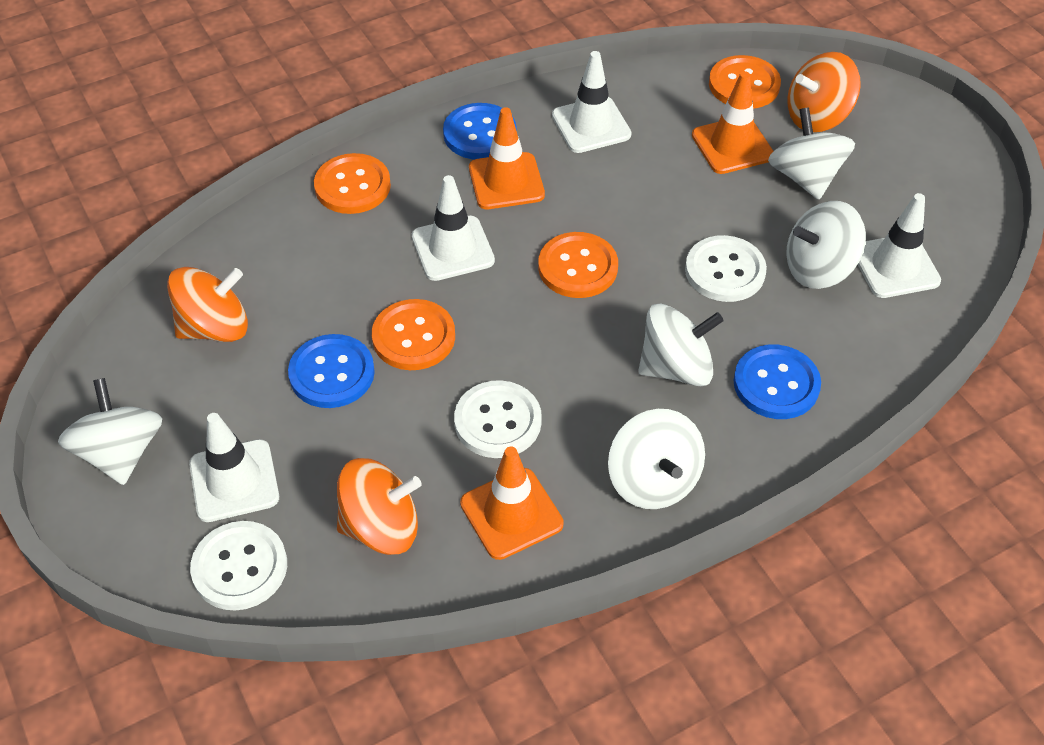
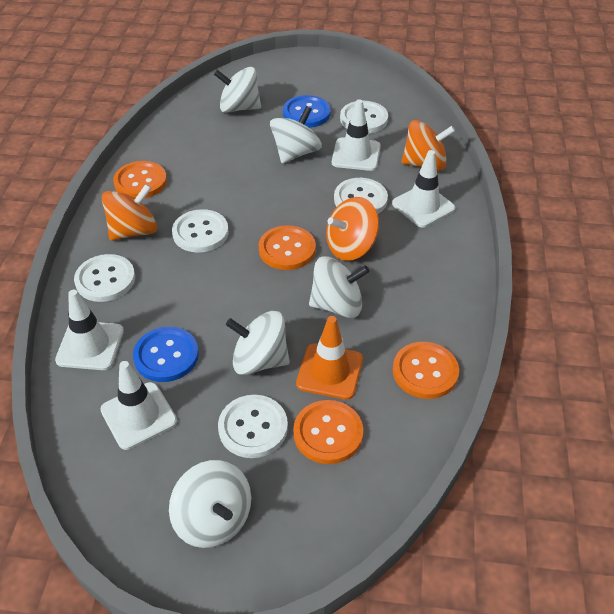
blue button: [288,334,375,408] [443,103,517,159] [734,344,821,419] = 3 -> [133,327,199,382] [283,95,331,128] = 2
orange traffic cone: [460,447,564,560] [469,107,545,209] [692,71,774,174] = 3 -> [296,316,363,400] = 1
white button: [190,521,287,611] [454,380,542,458] [685,235,767,302] = 3 -> [74,254,135,302] [172,209,229,253] [218,395,288,458] [334,178,388,214] [340,101,388,133] = 5

